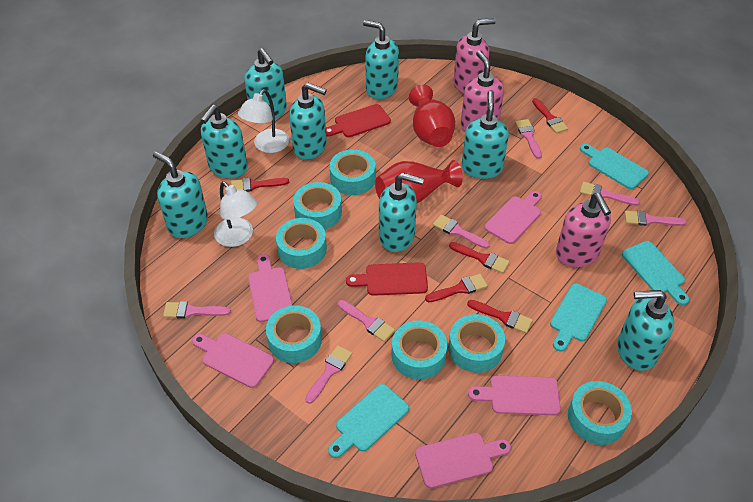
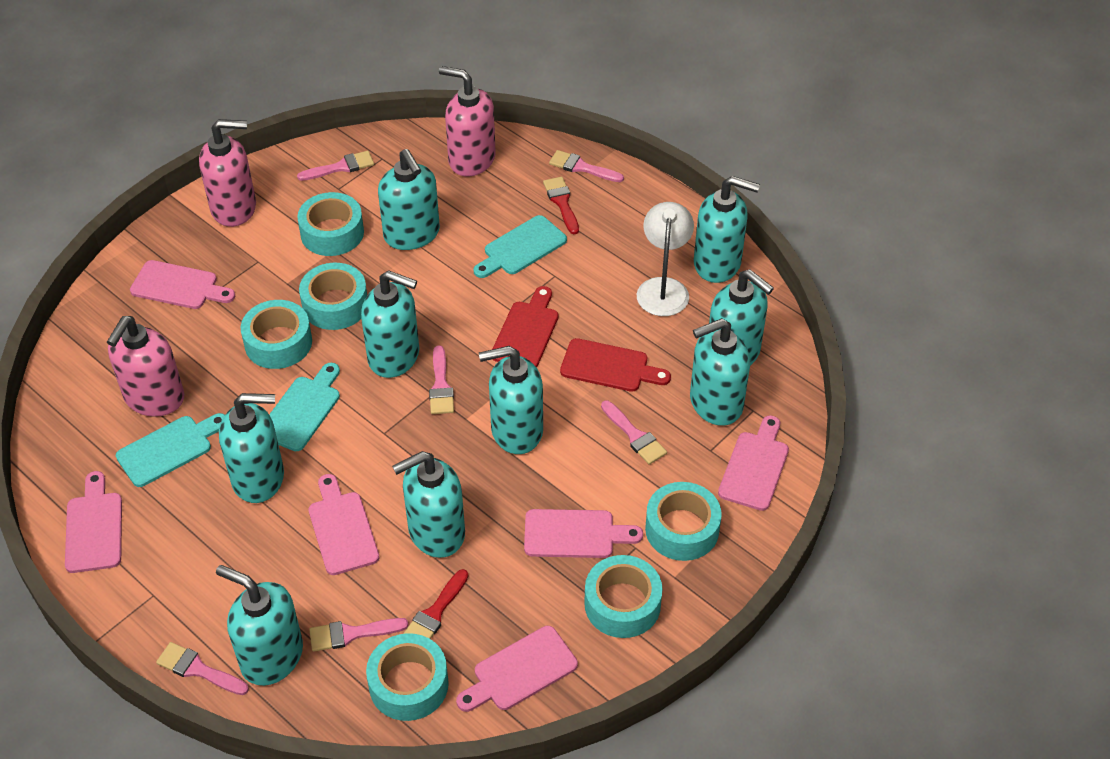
pink brush: [163,301,231,319] [305,345,352,404] [338,300,395,342] [433,215,490,249] [515,119,542,159] [580,182,640,206] [625,211,687,226] = 7 -> [156,642,249,695] [297,151,374,181] [309,618,408,652] [429,345,454,414] [549,150,624,182] [601,400,667,465] = 6
pink cutting board: [192,333,274,388] [248,254,293,322] [415,433,511,488] [468,375,561,415] [484,191,542,244] = 5 -> [65,471,122,573] [130,260,235,309] [308,474,379,575] [456,626,578,712] [524,509,643,558] [718,415,789,511] = 6
red brush: [231,178,289,192] [425,274,488,302] [449,242,510,273] [467,300,533,333] [532,98,568,134] = 5 -> [403,569,468,639] [543,177,579,234] = 2
red vase: [375,160,463,203] [409,84,455,147] = 2 -> none = 0
turquoise cutting board: [328,384,409,458] [550,283,607,352] [580,144,649,189] [622,241,689,305] = 4 -> [116,413,225,487] [269,363,340,451] [474,215,567,278] = 3
turquoise soap dispenser: [153,152,208,238] [201,105,248,179] [244,48,287,119] [289,83,327,160] [363,20,399,99] [379,173,424,252] [462,91,509,179] [617,290,674,371] = 8 -> [216,565,303,686] [219,393,284,503] [361,270,419,378] [378,149,440,250] [392,451,465,558] [479,346,543,454] [690,318,750,426] [694,176,760,283] [709,269,774,366] = 9
turquoise tape: [266,305,322,363] [276,218,327,269] [293,182,342,230] [330,149,376,195] [391,320,447,379] [448,314,505,373] [568,381,632,445] = 7 -> [241,300,312,369] [297,192,364,256] [299,263,367,330] [366,633,449,721] [584,555,663,638] [645,482,722,561] = 6
white lamp: [214,181,257,247] [238,89,289,153] = 2 -> [637,202,694,316] = 1

